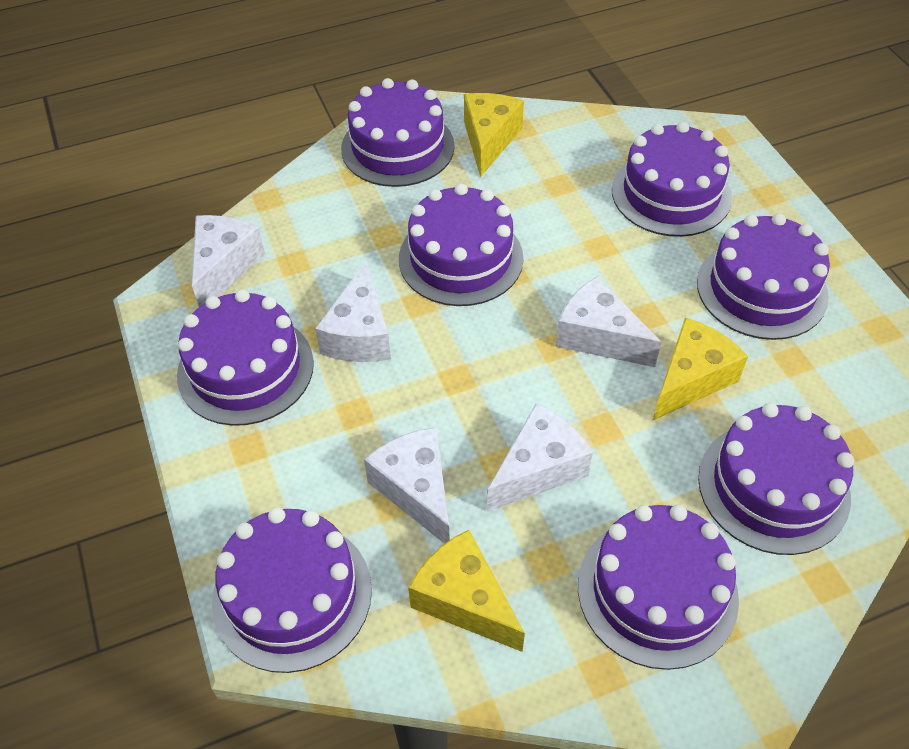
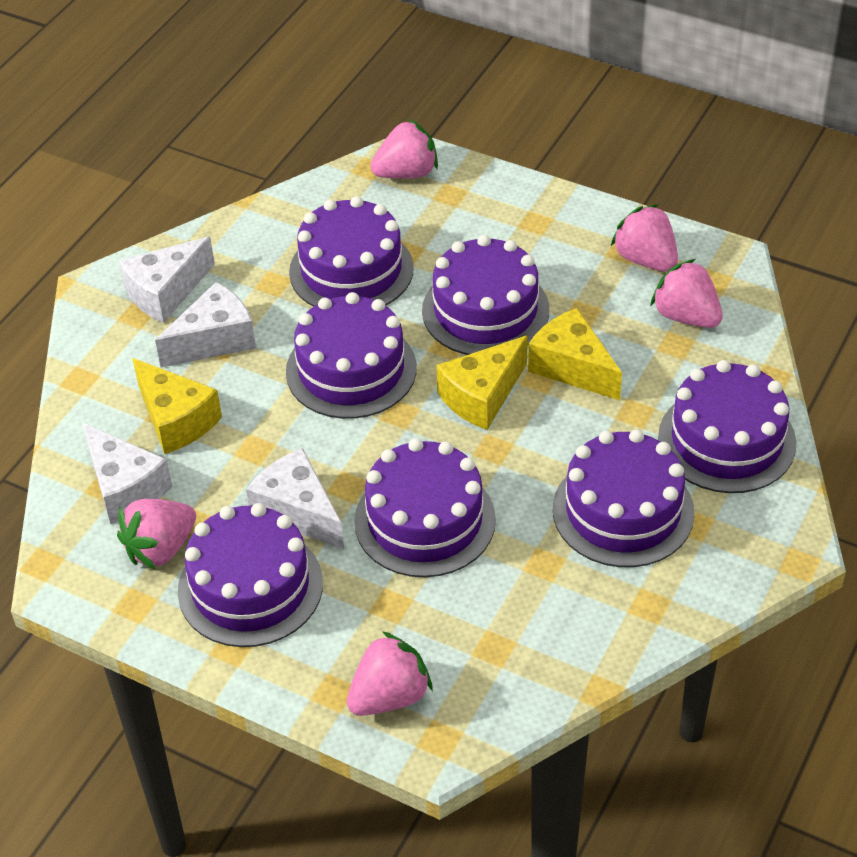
pink strawberry: none = 0 -> [117,499,196,570] [347,631,433,716] [370,119,438,179] [611,204,678,272] [650,259,723,328] = 5
purple cake: [177,289,314,426] [212,507,372,673] [341,78,455,187] [399,183,523,306] [578,505,739,670] [612,122,732,237] [697,213,830,340] [698,403,854,555] = 8 -> [178,503,323,647] [286,292,417,419] [289,196,414,307] [354,438,496,577] [422,235,549,355] [553,429,695,567] [658,360,796,493] = 7
white cheese: [192,215,265,307] [315,260,391,362] [364,427,450,544] [487,403,593,512] [556,276,661,367] = 5 -> [82,423,172,524] [119,237,215,323] [155,282,256,367] [246,448,344,549] = 4

